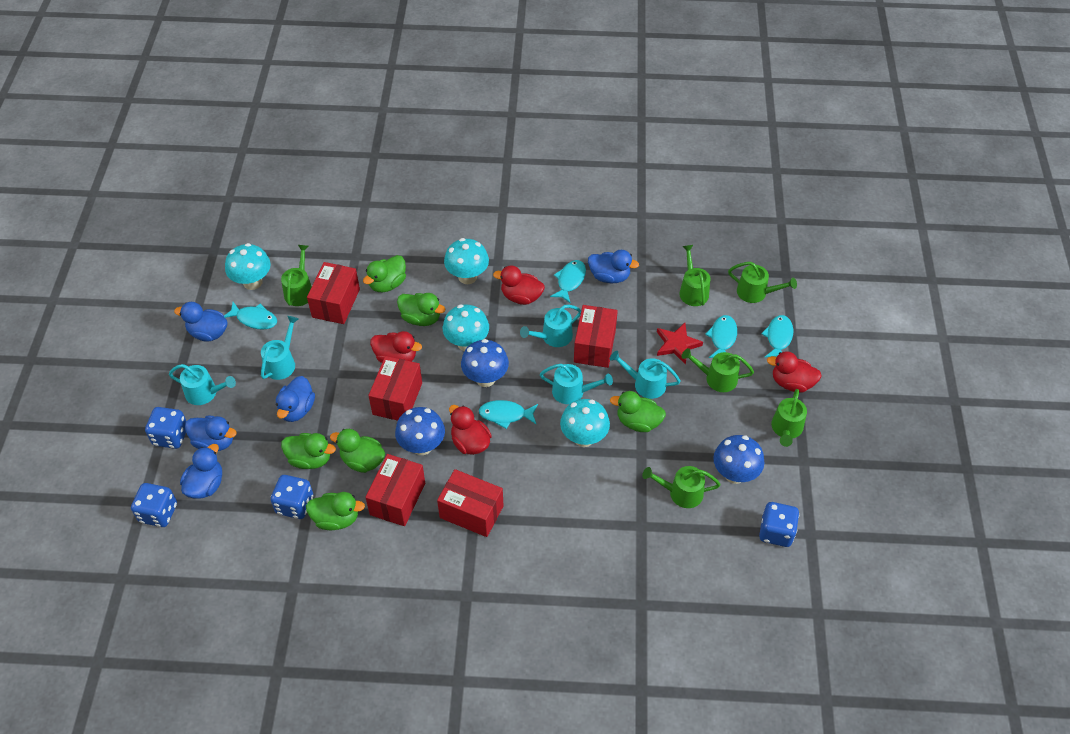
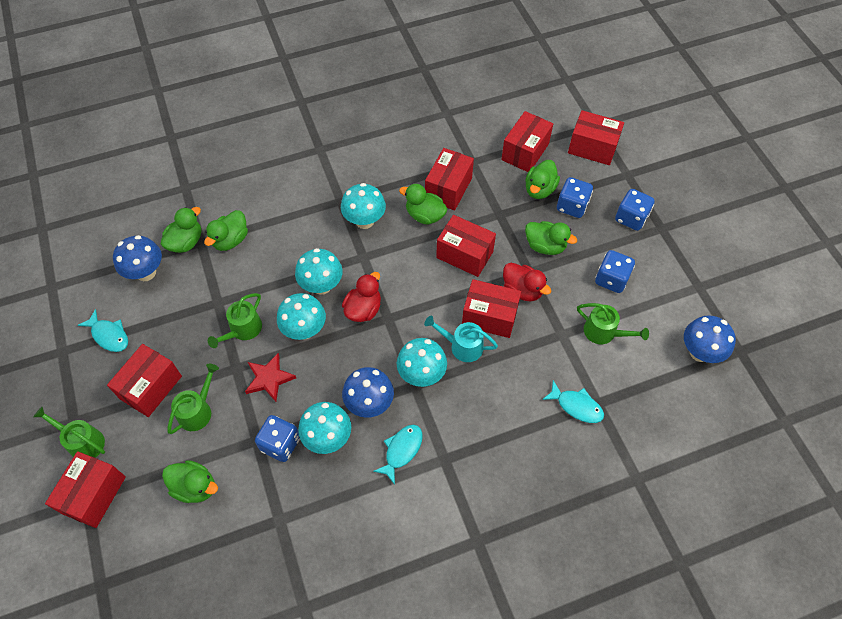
blue duck: [174,302,228,342] [180,444,222,499] [185,416,237,451] [276,376,315,422] [588,250,639,283] = 5 -> none = 0
green watering can: [281,245,312,306] [642,466,721,508] [679,245,711,306] [682,348,754,392] [728,262,797,303] [771,389,807,447] = 6 -> [33,407,105,458] [167,364,219,434] [208,293,262,348] [577,303,649,344] = 4
red box: [307,262,360,324] [365,454,425,526] [368,356,422,421] [437,469,504,537] [574,305,618,368] = 5 -> [45,451,126,528] [107,344,182,417] [425,148,474,211] [436,215,496,277] [462,279,521,338] [501,111,553,172] [568,110,624,165] = 7
red duck: [370,331,422,363] [449,405,492,455] [493,265,545,305] [767,351,821,392] = 4 -> [342,272,381,322] [503,263,551,301] = 2
turquoise fish: [224,302,277,330] [479,400,538,429] [550,260,586,304] [705,315,737,358] [761,315,793,358] = 5 -> [78,309,128,352] [373,425,423,485] [542,380,604,423] = 3
turquoise mushroom: [225,243,271,290] [443,304,489,351] [444,238,489,284] [560,399,610,447] = 4 -> [277,293,326,340] [295,248,343,295] [298,402,351,454] [341,183,386,229] [397,338,447,387] = 5
turquoise watering can: [169,364,236,405] [261,316,298,380] [520,305,581,347] [540,364,613,404] [610,351,681,399] = 5 -> [424,316,498,362] = 1

